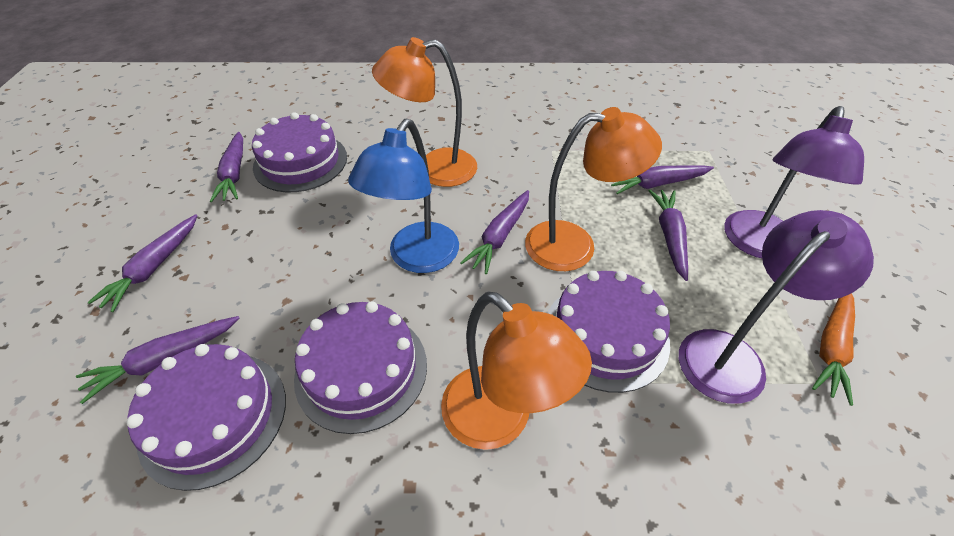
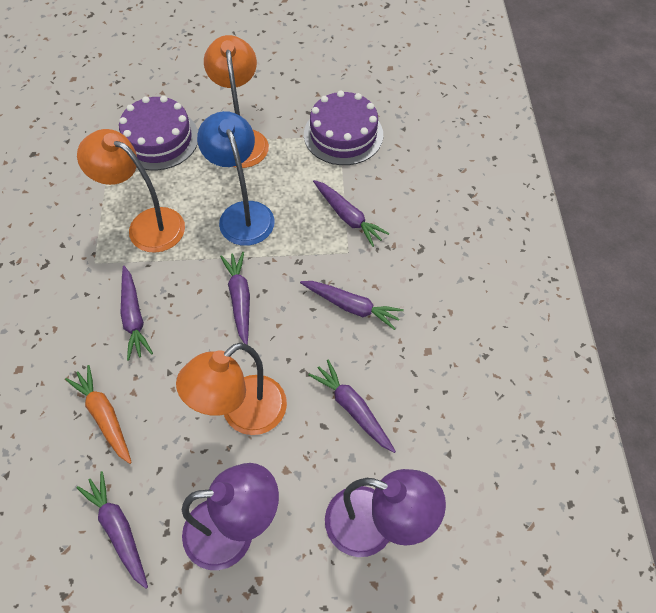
purple cake: [127,344,286,491] [252,112,347,192] [294,302,427,434] [548,271,670,393] = 4 -> [119,96,198,170] [304,90,383,165] = 2

